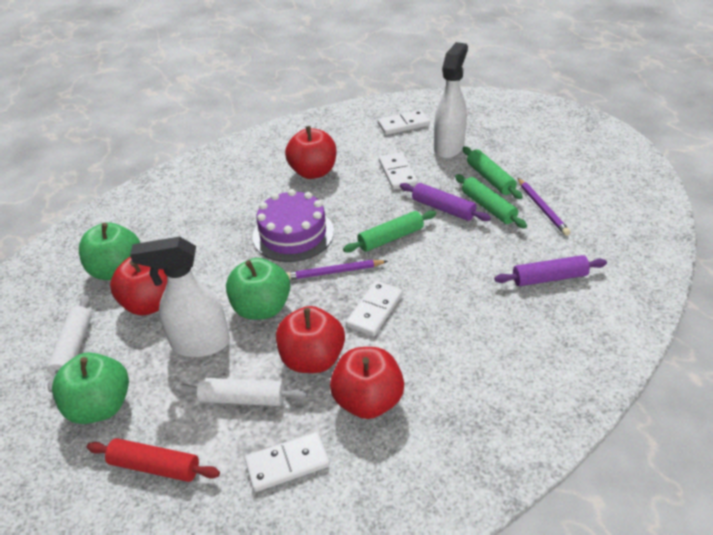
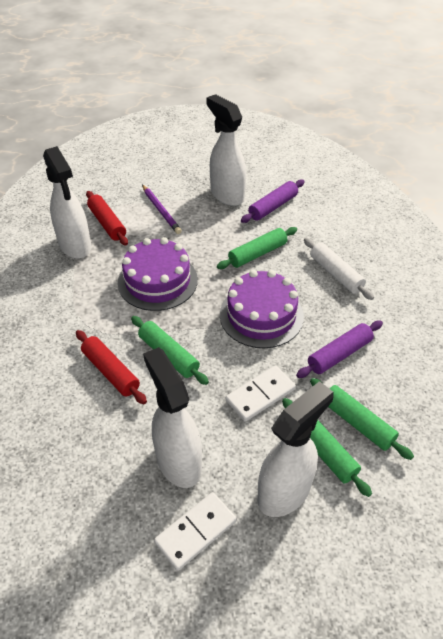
green apple: [52,352,129,424] [79,222,140,280] [226,258,290,320] = 3 -> none = 0
green rolling pin: [343,210,436,253] [455,174,527,228] [462,147,523,199] = 3 -> [131,316,209,385] [217,227,297,269] [282,398,372,497] [310,378,414,460] = 4
purple cake: [252,189,334,262] = 1 -> [118,237,198,311] [220,270,304,348] = 2
purple pencil: [287,260,388,280] [518,178,570,236] = 2 -> [142,185,182,234] = 1
red apple: [110,256,167,315] [276,306,345,373] [285,126,336,179] [330,347,404,419] = 4 -> none = 0
red rolling pin: [87,438,220,482] = 1 -> [76,330,147,404] [86,191,128,246] = 2
white domino: [245,432,330,492] [346,281,403,336] [378,110,430,135] [379,152,418,190] = 4 -> [154,492,237,571] [226,366,296,422] = 2
white rolling pin: [47,295,92,393] [175,378,307,406] = 2 -> [304,238,374,300] = 1
white spray bottle: [130,237,230,357] [434,42,468,159] = 2 -> [43,146,91,259] [143,347,202,488] [206,94,246,206] [257,381,333,517] = 4

